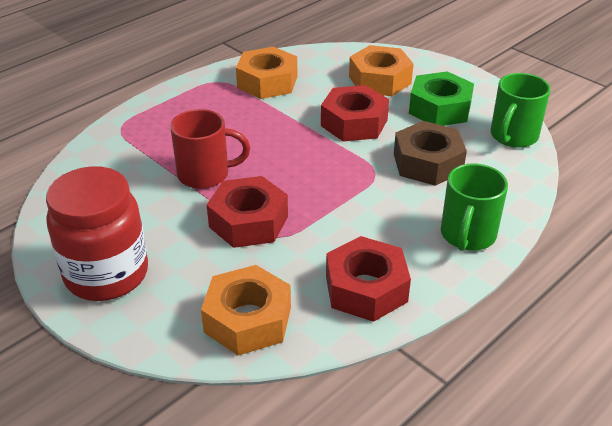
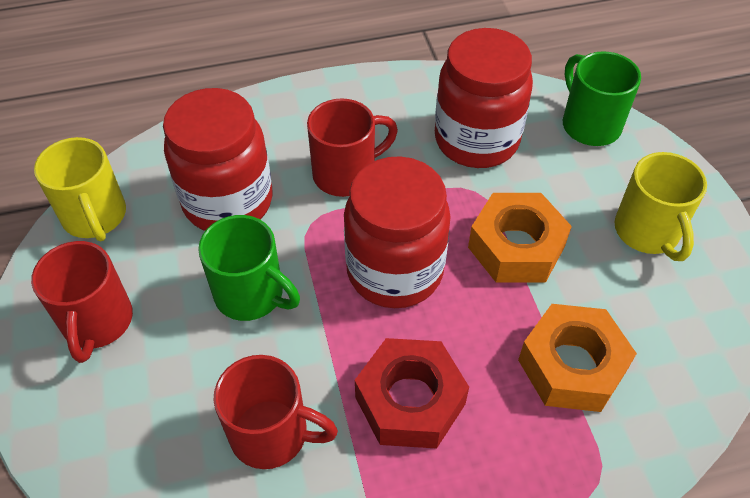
brown nut: [394,121,467,186] = 1 -> none = 0
green nut: [409,71,474,126] = 1 -> none = 0
orange nut: [201,265,291,355] [236,47,297,99] [349,45,414,96] = 3 -> [468,193,572,283] [518,304,637,412] = 2
red jar: [46,166,148,301] = 1 -> [163,88,273,231] [344,156,451,308] [435,28,533,168] = 3
red mug: [170,109,250,189] = 1 -> [31,241,133,363] [214,355,338,469] [307,98,398,197] = 3
red nut: [207,176,288,248] [321,85,389,142] [326,236,411,322] = 3 -> [355,338,469,449] = 1
yellow mug: none = 0 -> [34,137,126,241] [615,152,707,261] = 2

